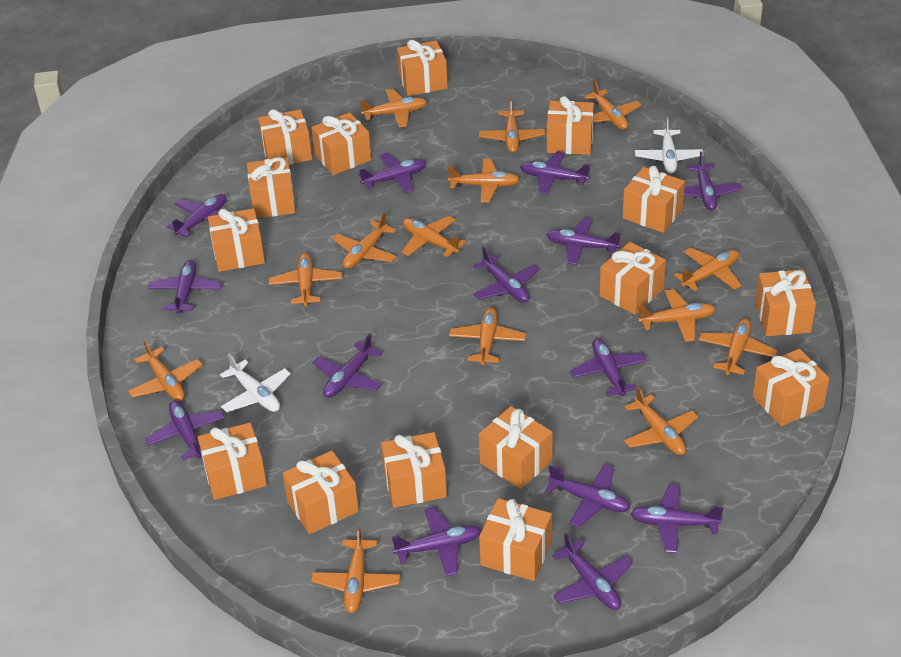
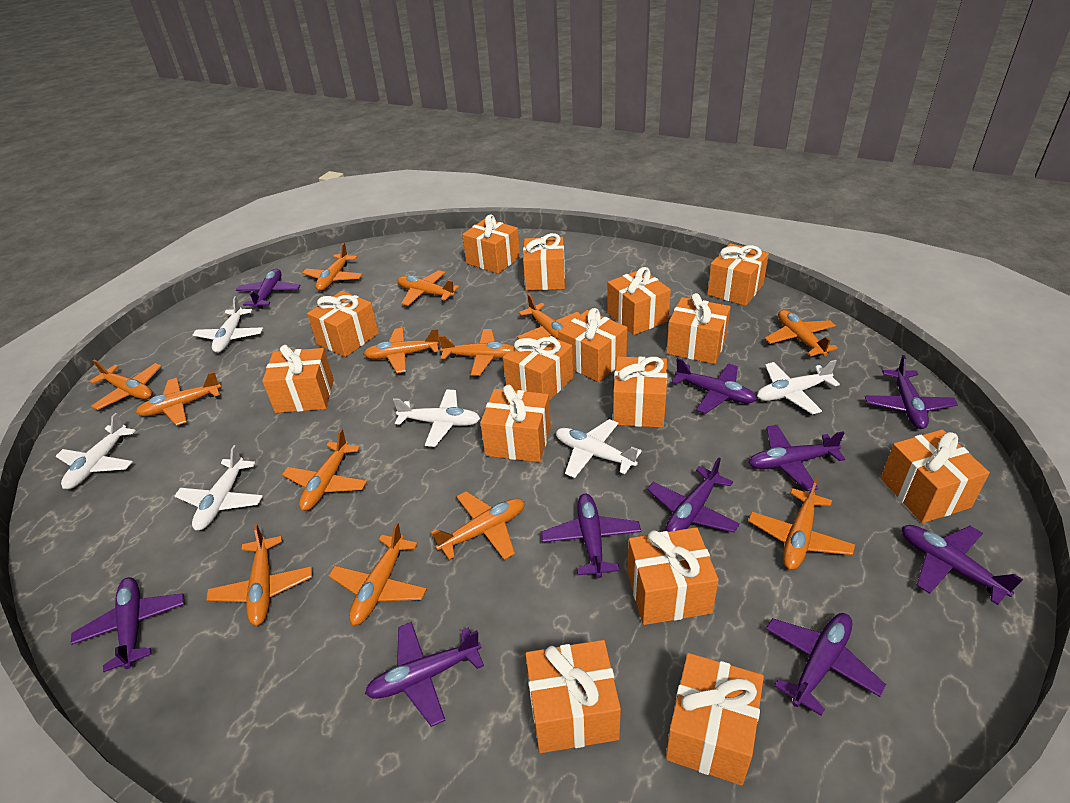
orange plane: [128,340,203,401] [269,253,342,306] [311,526,400,613] [332,212,397,269] [360,89,427,128] [402,216,466,257] [447,159,520,202] [449,308,526,365] [479,98,545,153] [583,80,641,130] [624,387,698,455] [638,289,716,342] [674,247,742,291] [699,318,777,375] = 14 -> [89,360,162,410] [136,371,221,426] [206,524,312,626] [282,429,367,511] [302,243,363,291] [329,522,427,625] [364,328,440,373] [398,270,459,306] [431,491,525,560] [438,329,514,376] [517,294,581,340] [748,478,855,570] [764,310,838,357] = 13
purple plane: [145,401,225,460] [148,260,222,314] [167,194,227,237] [312,334,382,398] [358,153,426,193] [392,507,482,576] [473,246,539,303] [520,151,590,194] [545,464,631,527] [546,217,621,265] [552,533,633,610] [570,338,647,396] [631,484,723,553] [684,152,742,210] = 14 -> [71,577,184,672] [236,269,301,309] [365,622,484,727] [541,494,641,578] [647,458,740,532] [672,358,757,414] [749,425,845,491] [766,613,886,716] [865,355,958,429] [902,525,1023,605] = 10
white plane: [220,353,291,412] [635,117,704,174] = 2 -> [56,413,136,489] [175,445,263,531] [193,296,263,353] [393,389,480,447] [556,419,642,478] [757,360,840,414] = 6

